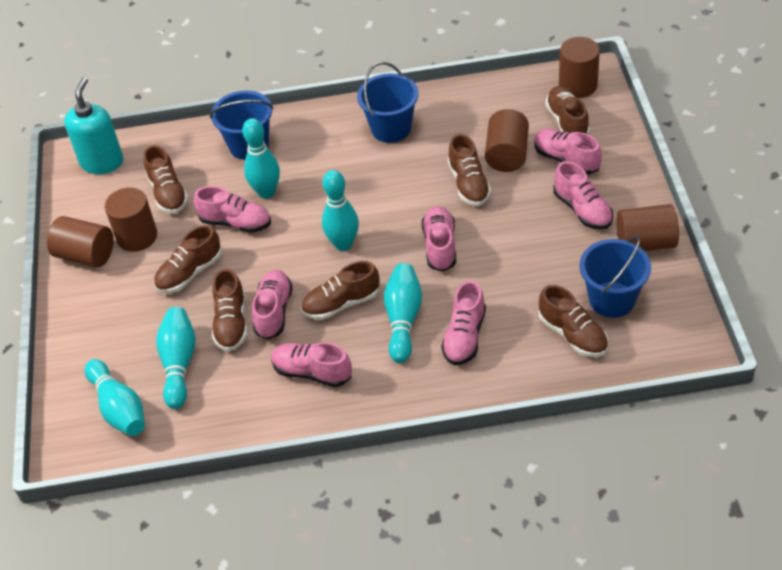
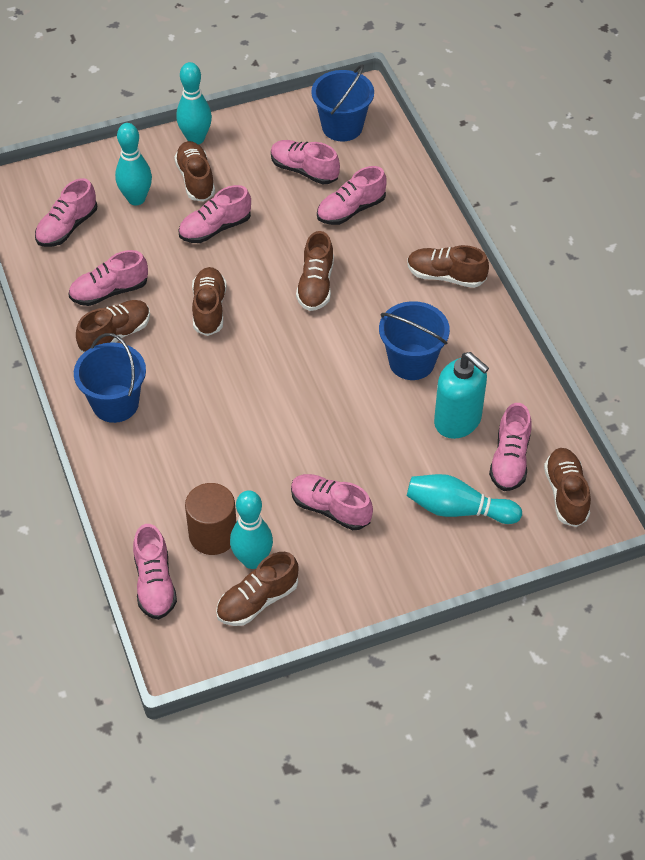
brown cylinder: [47,216,114,267] [105,187,157,252] [485,109,529,172] [559,37,600,98] [616,204,679,251] = 5 -> [185,483,236,555] = 1
pink shoe: [194,186,271,233] [252,270,293,340] [271,342,352,387] [422,206,456,272] [441,281,486,365] [534,128,602,175] [553,161,613,230] = 7 -> [35,178,97,247] [68,250,148,306] [133,524,177,620] [178,185,251,243] [271,140,340,184] [291,474,373,530] [317,166,387,225] [489,403,531,491] = 8
turquoise bowling pin: [84,359,145,436] [156,307,196,409] [242,118,280,199] [322,170,359,251] [384,263,422,363] = 5 -> [115,123,152,205] [176,62,212,145] [230,490,273,569] [407,474,522,524] = 4

